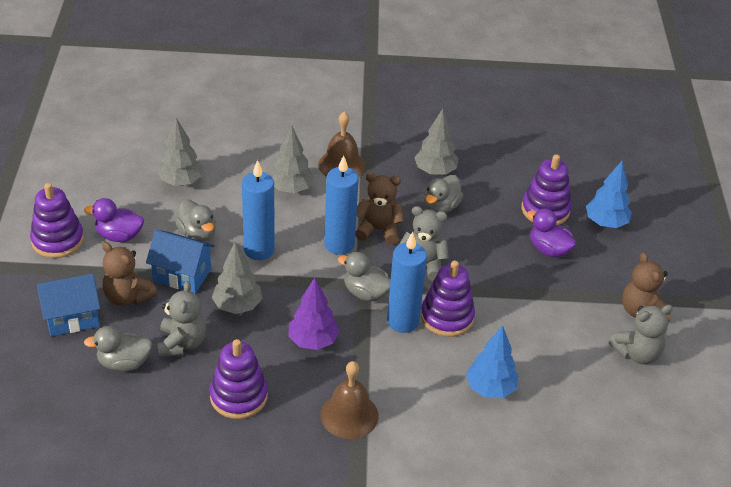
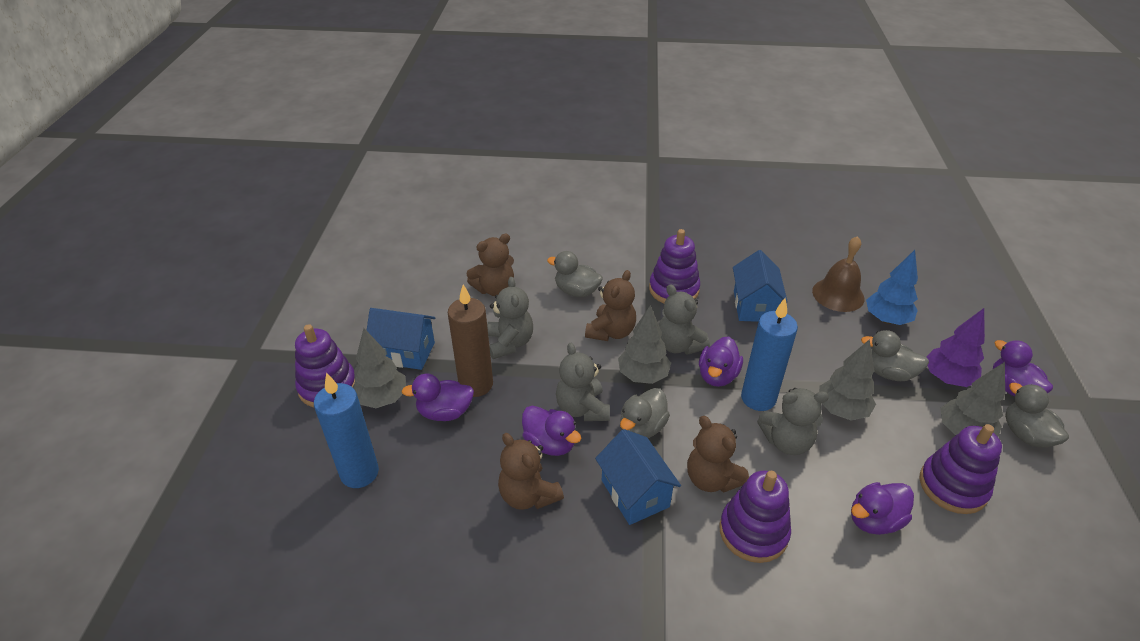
blue candle: [242,160,275,260] [324,155,359,255] [387,232,427,333] = 3 -> [314,373,379,488] [741,298,798,411] = 2
blue house: [37,274,100,336] [146,230,215,294] = 2 -> [367,308,435,370] [595,429,681,525] [733,250,788,322] = 3
blue tree: [466,325,519,398] [586,161,632,228] = 2 -> [866,250,918,325] = 1
brown bell: [318,111,366,177] [321,361,378,439] = 2 -> [812,236,864,312] = 1
brown candle: none = 0 -> [448,285,493,397] = 1
brown teddy bear: [102,242,157,306] [355,173,405,245] [622,252,671,321] = 3 -> [467,234,514,296] [498,433,564,510] [585,270,636,341] [687,416,749,492] = 4
grey teddy bear: [157,281,206,358] [399,206,449,281] [609,305,673,364] = 3 -> [487,277,533,359] [556,343,610,421] [659,284,710,355] [757,388,829,455] = 4
purple duck: [84,198,144,242] [527,208,577,258] = 2 -> [401,374,474,421] [522,406,581,456] [699,337,743,387] [851,482,914,535] [993,340,1053,397] = 5

